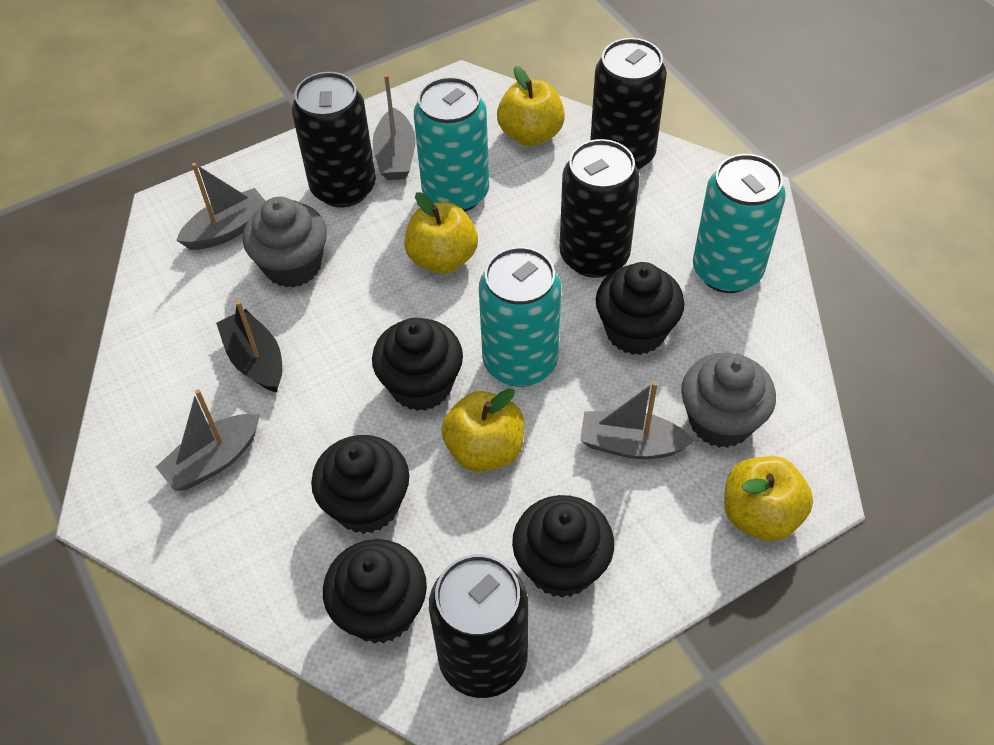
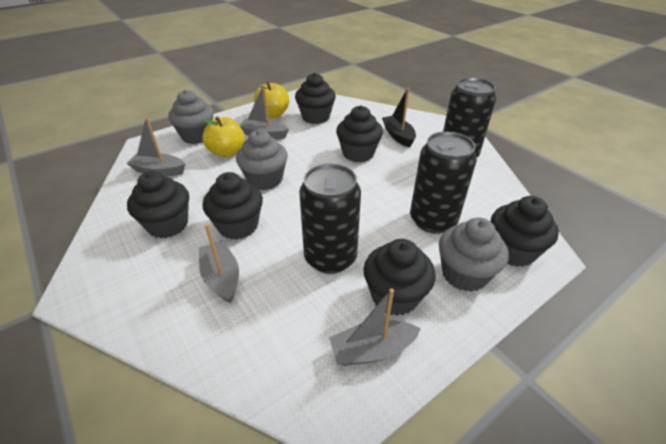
black can: [292,72,376,208] [429,554,528,698] [560,139,640,278] [590,38,667,170] = 4 -> [299,163,361,274] [410,132,477,234] [443,78,496,158] = 3
black cupcake: [311,435,409,534] [323,539,427,644] [372,318,463,411] [512,495,614,598] [596,262,685,355] = 5 -> [127,171,189,238] [203,172,263,240] [295,73,336,124] [336,105,383,162] [363,239,436,316] [491,196,559,267] = 6
grey cupcake: [243,197,327,288] [681,353,776,448] = 2 -> [168,90,214,144] [236,130,288,190] [439,217,509,292] = 3
turquoise can: [414,77,489,212] [479,247,561,387] [693,154,786,293] = 3 -> none = 0
yellow apple: [404,192,478,274] [442,388,524,472] [497,66,565,146] [724,456,813,541] = 4 -> [201,116,245,157] [254,82,289,118] = 2

